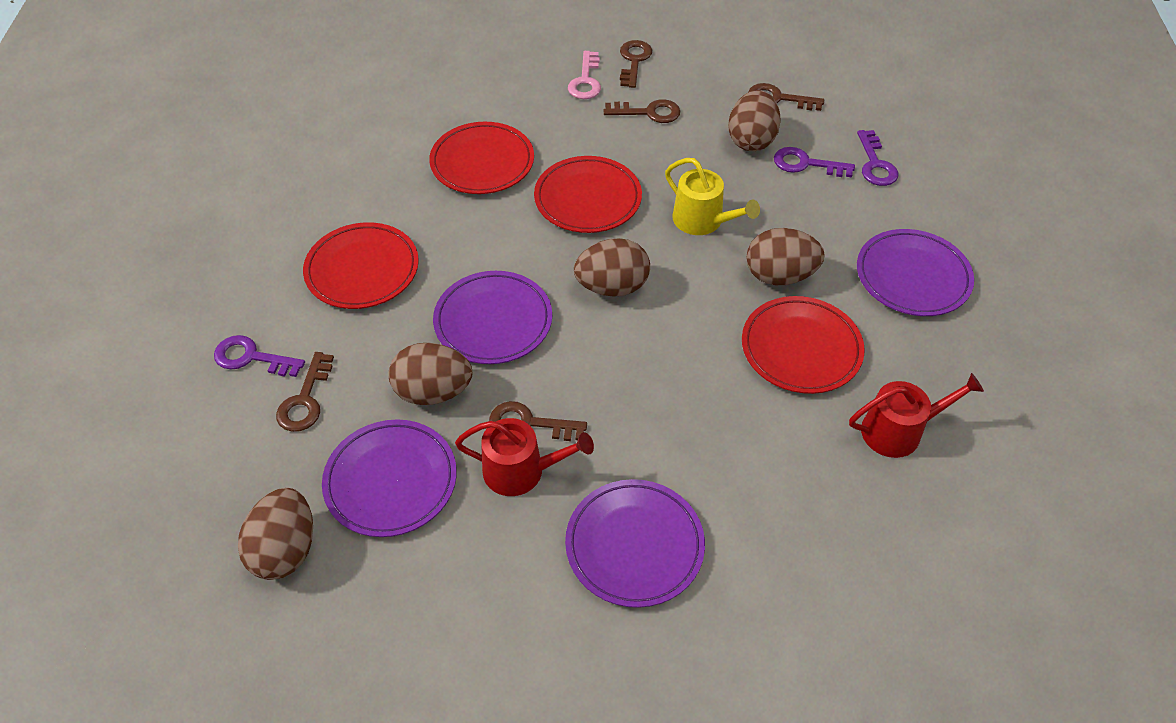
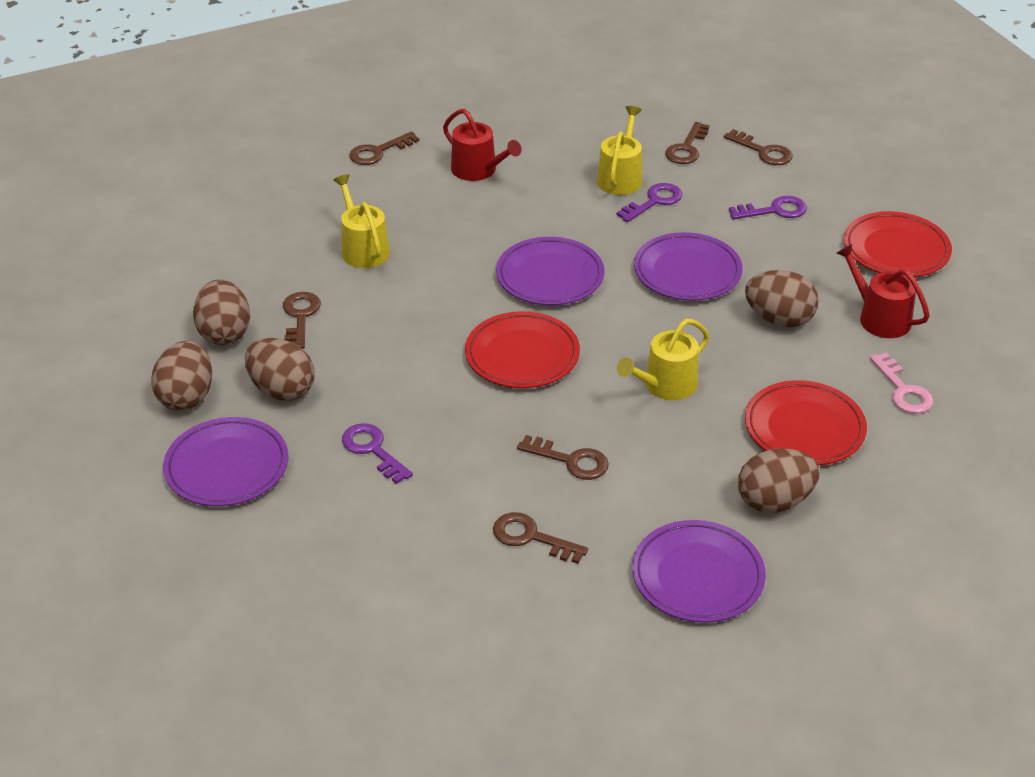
brown key: [276,352,334,432] [489,401,587,441] [604,99,680,123] [620,40,652,88] [748,83,824,111] = 5 -> [283,292,321,349] [349,131,419,165] [493,512,588,564] [517,435,609,480] [665,122,709,164] [724,129,793,165] = 6
red plate: [303,222,419,309] [429,122,534,194] [534,156,642,233] [742,296,865,394] = 4 -> [465,311,580,388] [745,380,867,465] [844,211,952,277] = 3
yellow watering can: [665,158,760,235] = 1 -> [333,174,390,268] [597,106,642,195] [617,319,709,400] = 3

